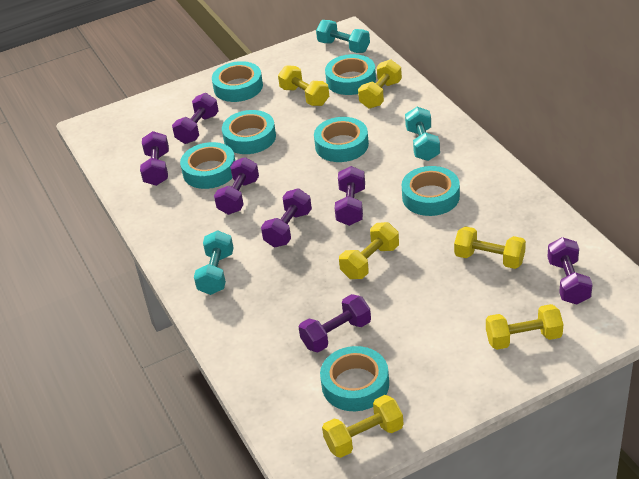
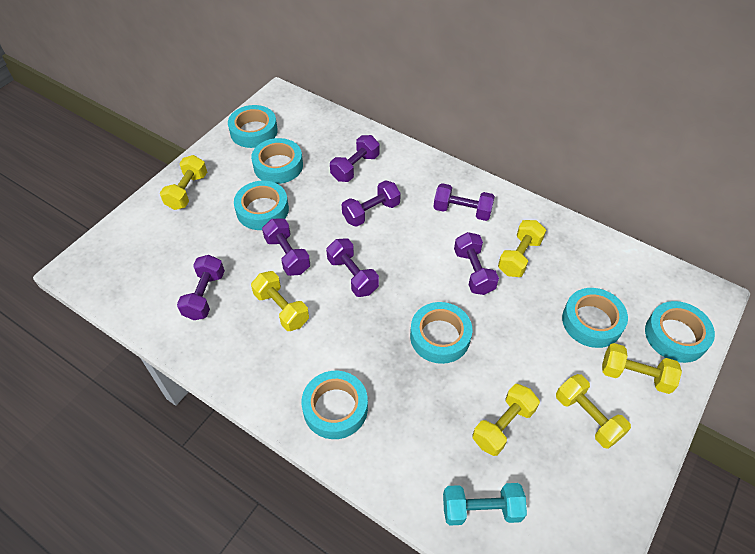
turquoise dumbbell: [194,230,234,295] [316,20,370,53] [405,107,440,161] = 3 -> [443,483,527,525] = 1

